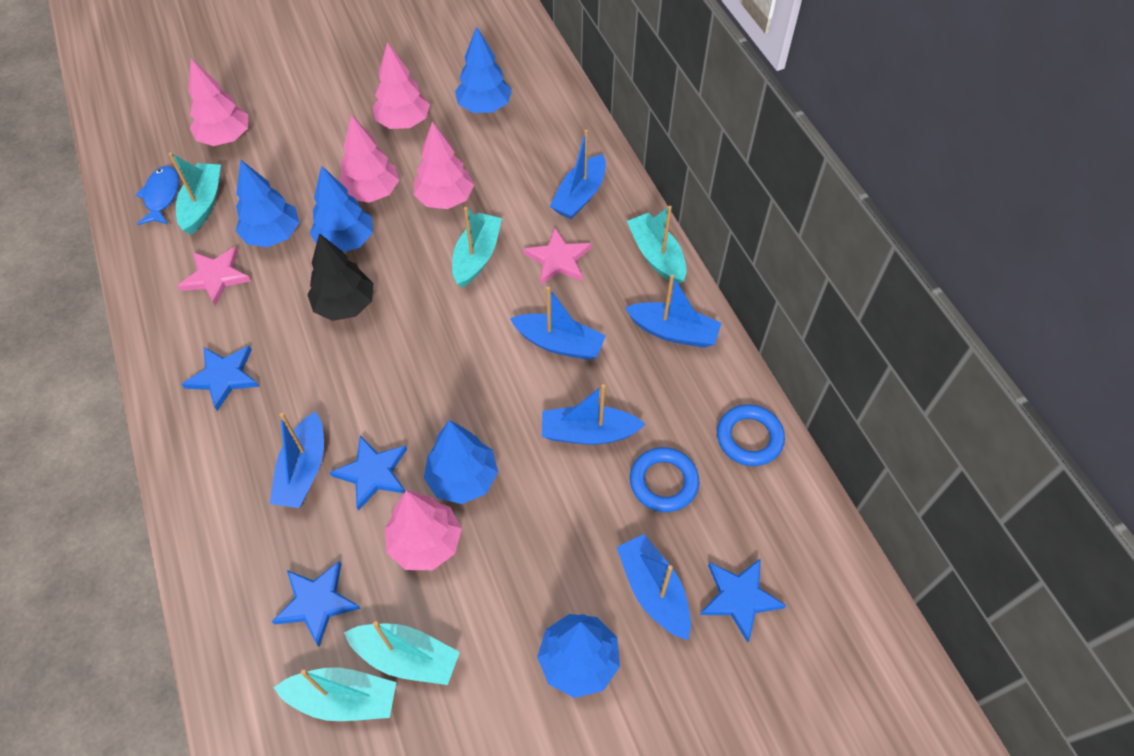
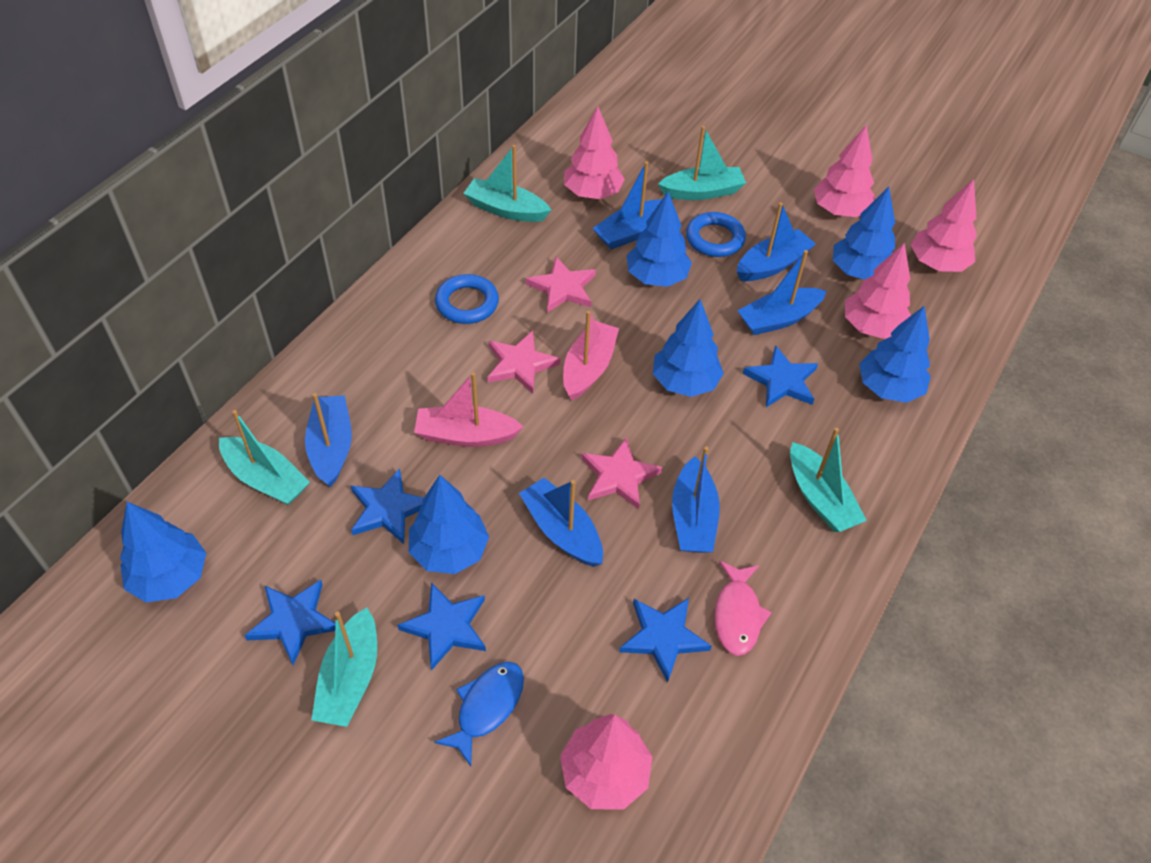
black tree: [307,233,373,321] = 1 -> none = 0
blue star: [181,346,259,411] [272,561,361,647] [329,435,407,511] [700,558,786,643] = 4 -> [244,580,336,665] [351,468,424,544] [397,583,486,671] [619,598,712,683] [743,345,818,407] = 5
blue tree: [236,159,300,247] [310,165,373,252] [424,420,498,504] [455,26,512,113] [537,614,620,698] = 5 -> [120,502,206,603] [409,475,489,574] [627,192,692,287] [653,299,724,397] [833,187,895,280] [859,305,931,403] = 6
pink boat: none = 0 -> [414,372,524,447] [563,311,619,400] = 2
pink fish: none = 0 -> [714,561,772,656] = 1
pink star: [178,246,251,306] [523,228,591,285] = 2 -> [487,331,561,394] [526,257,596,313] [581,437,662,510] = 3

